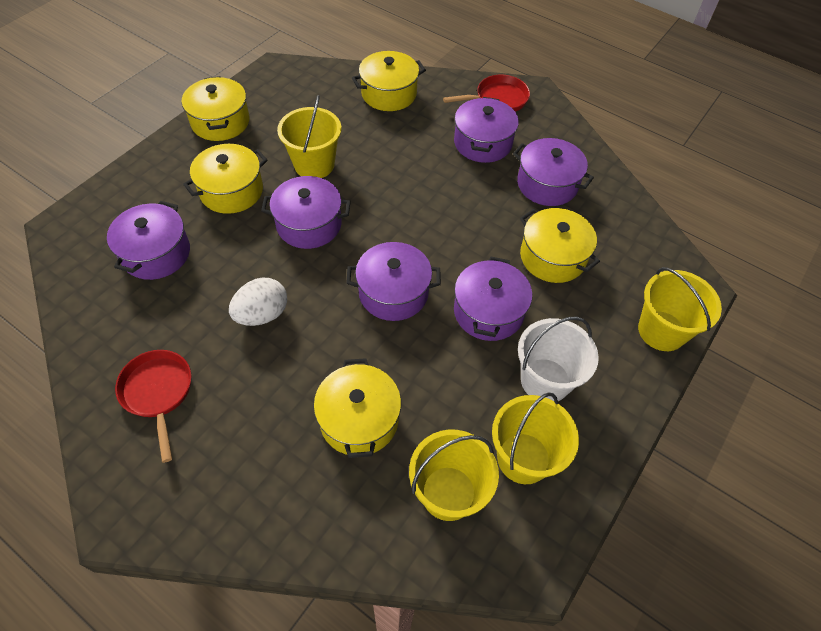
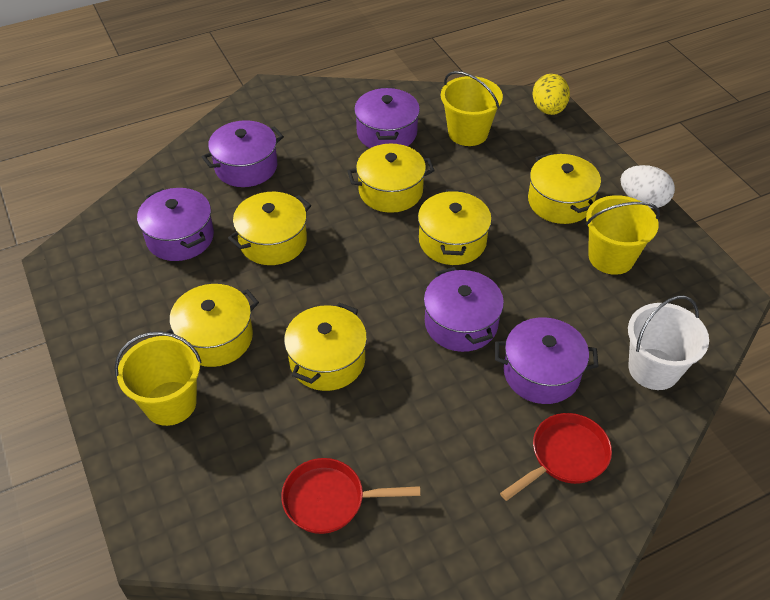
purple pot: [107,201,190,280] [261,176,351,249] [346,242,441,321] [454,97,519,163] [454,256,532,341] [513,138,594,206] = 6 -> [137,188,214,261] [202,120,284,187] [354,88,420,148] [424,267,504,352] [495,317,599,404] = 5
yellow bucket: [277,95,342,178] [409,430,499,521] [492,392,579,484] [638,267,722,351] = 4 -> [115,331,202,426] [441,71,503,146] [586,195,660,275] = 3
yellow egg: none = 0 -> [532,74,570,115] = 1
yellow pot: [182,76,249,141] [183,144,268,214] [314,358,401,458] [352,51,426,111] [520,208,600,283] = 5 -> [162,284,259,367] [228,192,311,265] [284,303,367,391] [347,144,435,213] [418,189,492,265] [528,152,601,224] = 6

